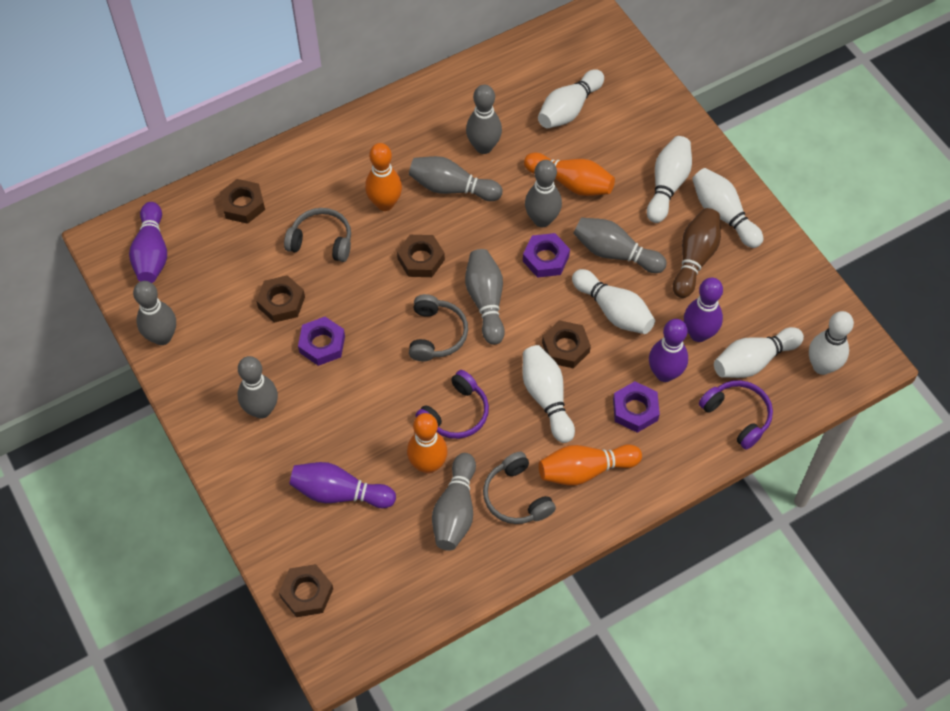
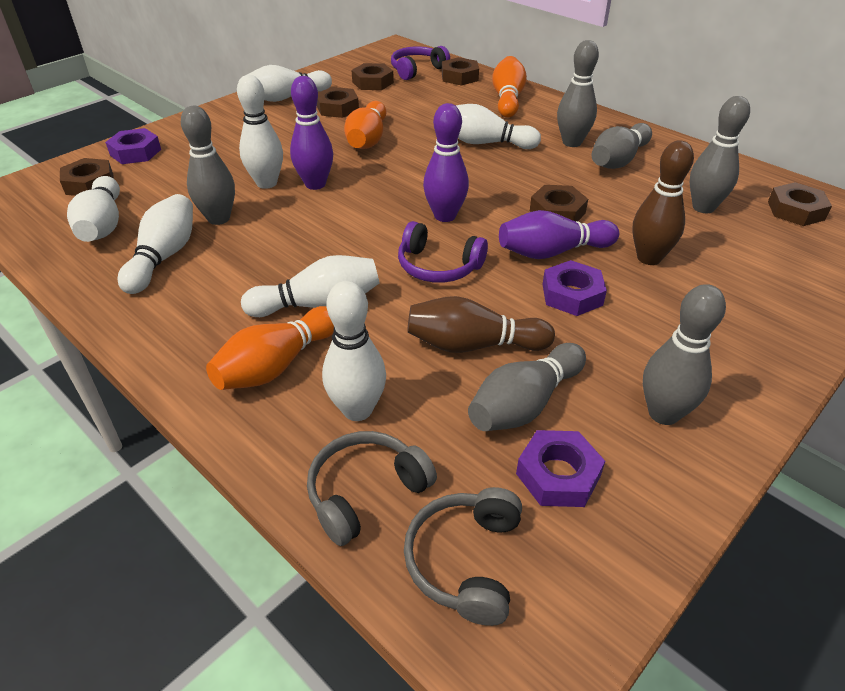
brown bowling pin: [673,208,721,298] = 1 -> [407,296,555,353] [632,140,694,265] = 2
brown nut: [219,179,265,224] [256,275,305,323] [279,564,333,617] [397,235,445,277] [542,320,591,368] = 5 -> [60,158,114,196] [317,87,359,118] [352,63,394,90] [442,57,479,86] [530,185,588,222] [768,182,832,226] = 6
grey bowling pin: [133,281,176,345] [238,356,278,419] [409,156,502,201] [432,453,476,551] [465,249,505,345] [466,85,502,154] [525,160,562,227] [573,217,667,273] = 8 -> [181,106,235,225] [468,343,586,431] [557,40,599,147] [592,123,652,169] [643,284,726,425] [690,96,750,213] = 6
grey headphones: [284,208,351,262] [409,294,468,361] [483,452,556,524] = 3 -> [307,431,437,546] [404,487,522,626] = 2
orange bowling pin: [365,143,402,211] [407,413,448,474] [524,153,615,196] [539,444,642,485] = 4 -> [206,306,334,390] [344,101,386,149] [492,56,527,118] = 3
purple bowling pin: [129,202,167,283] [289,462,396,508] [649,319,688,382] [684,277,723,342] = 4 -> [290,76,333,190] [423,103,469,222] [499,210,619,259] = 3

